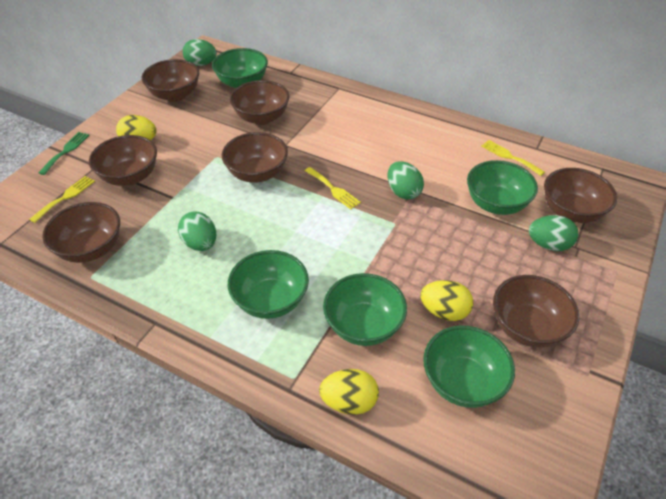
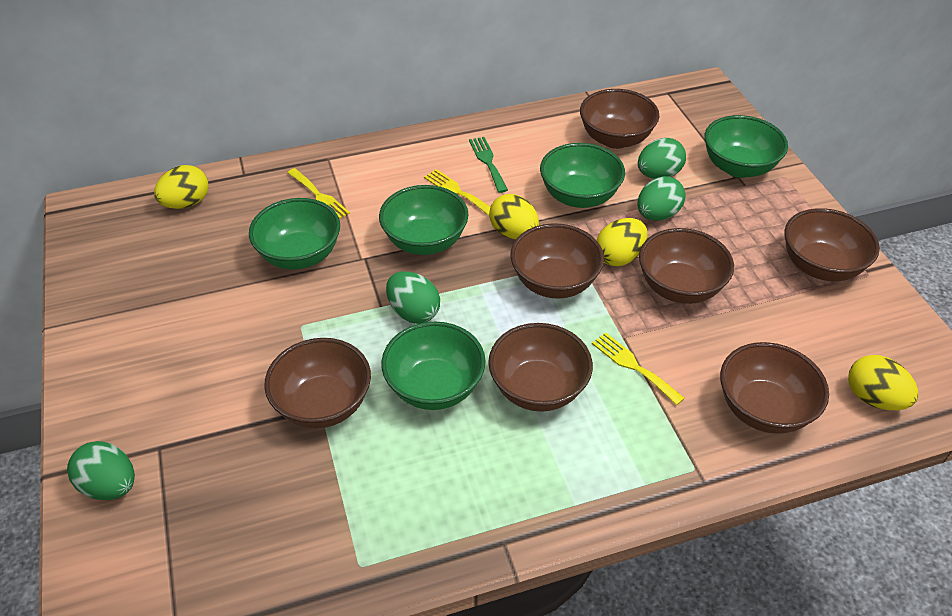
yellow egg: [116,115,157,140] [319,369,379,415] [420,280,473,321] = 3 -> [154,165,209,209] [489,194,539,239] [597,218,647,266] [848,355,918,410] = 4

